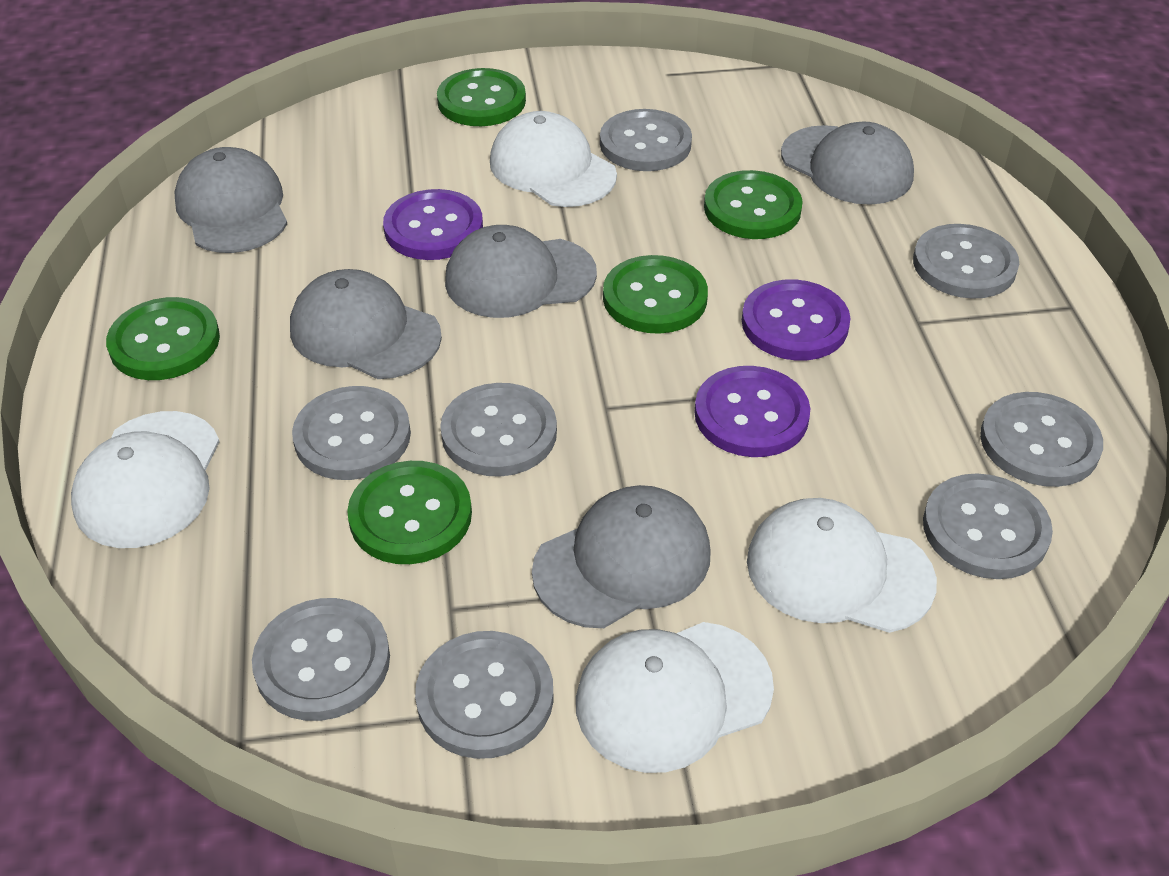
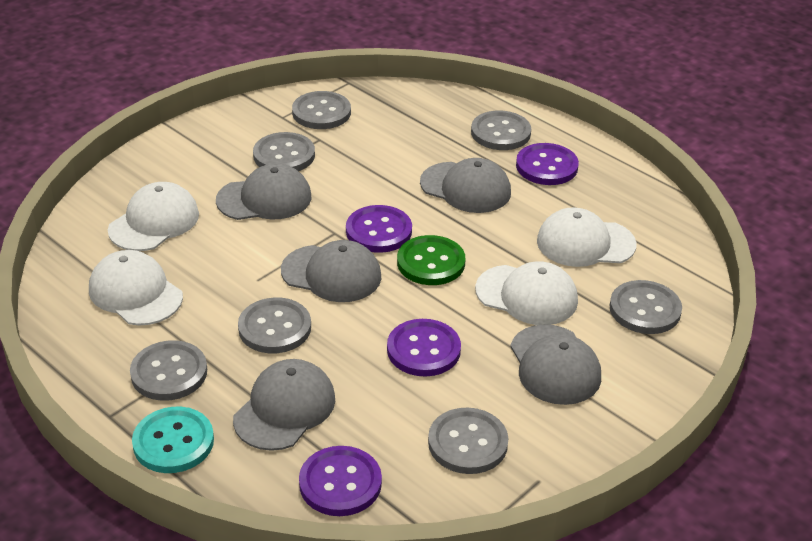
green button: [106,297,220,380] [347,461,472,564] [437,68,526,126] [603,255,708,334] [704,170,803,239] = 5 -> [397,235,466,285] = 1
grey button: [252,598,390,721] [292,386,411,480] [415,631,554,759] [440,383,557,477] [600,109,692,171] [913,224,1019,299] [923,473,1053,579] [980,392,1103,487] = 8 -> [130,340,207,401] [238,298,311,353] [253,132,315,171] [292,91,351,129] [428,408,508,474] [471,111,531,150] [610,280,682,334] = 7
purple button: [383,189,483,260] [694,366,810,457] [742,280,850,360] = 3 -> [299,446,382,516] [346,205,412,253] [387,319,461,377] [516,143,579,185] = 4
turquoise button: none = 0 -> [132,407,214,473] = 1

